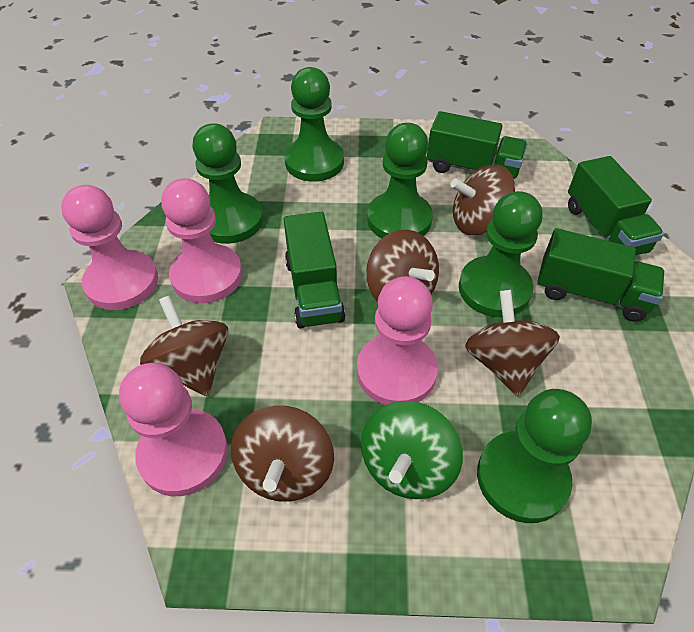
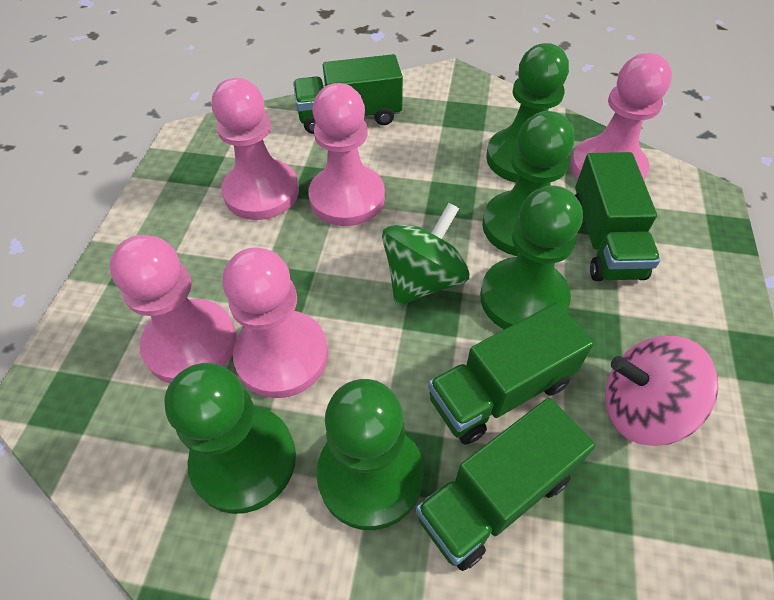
brown spinning top: [140,295,228,396] [231,406,334,502] [366,229,439,302] [451,165,515,235] [465,290,560,396] = 5 -> none = 0
pink pawn: [61,185,158,310] [119,363,228,496] [161,178,242,303] [357,276,438,405] = 4 -> [110,235,237,383] [212,78,299,220] [223,248,328,398] [308,83,385,226] [571,53,672,180] = 5
pink spinning top: none = 0 -> [605,336,718,446] = 1

